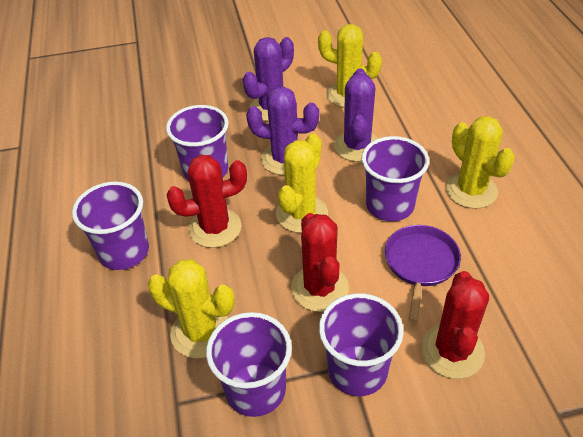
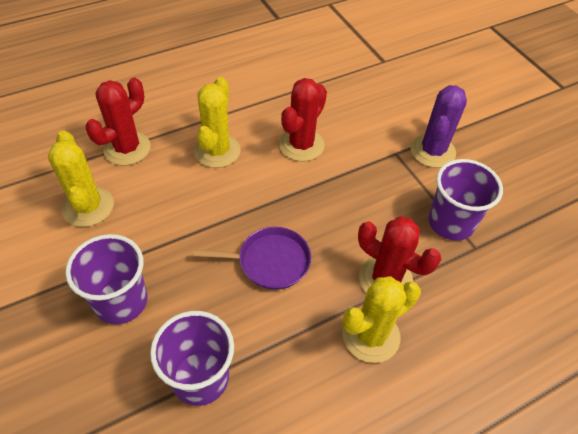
purple cactus: [243,37,294,121] [246,87,319,175] [333,68,379,162] = 3 -> [410,85,467,168] = 1
purple cup: [72,182,149,270] [166,105,229,181] [206,312,292,417] [319,293,404,396] [362,136,429,221] = 5 -> [65,234,148,324] [150,311,234,406] [428,159,503,241] = 3
yellow cactus: [148,259,235,358] [276,133,328,233] [318,24,382,108] [446,116,515,209] = 4 -> [48,130,114,227] [194,77,241,168] [342,276,421,363] = 3

